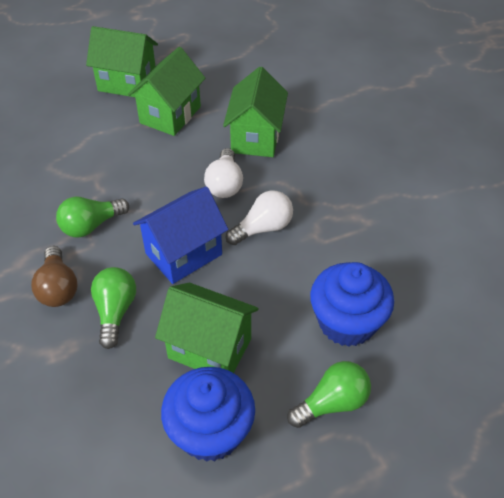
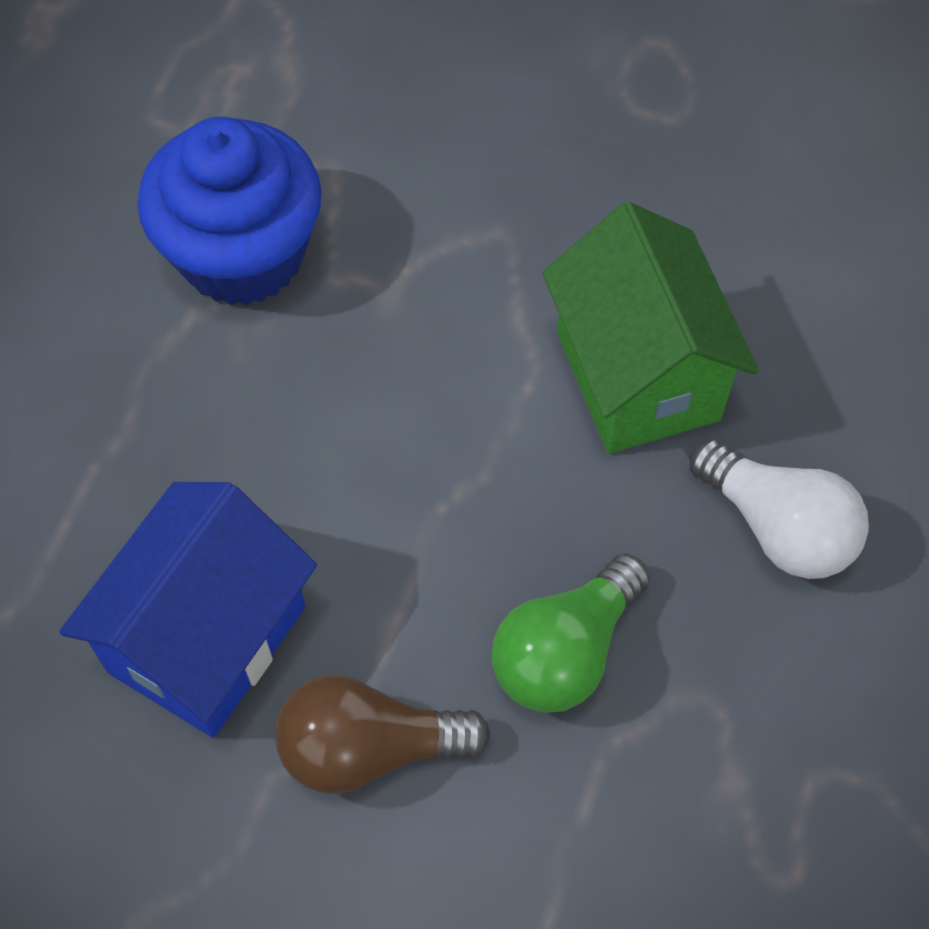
blue cupcake: [161,367,255,462] [310,262,394,347] = 2 -> [138,117,322,305] = 1
green house: [86,26,158,97] [128,47,205,136] [155,283,259,373] [223,67,288,157] = 4 -> [543,202,759,454] = 1
green light bulb: [56,197,129,238] [91,267,136,349] [287,361,371,428] = 3 -> [491,553,650,713] = 1
white light bulb: [204,148,243,198] [226,190,293,245] = 2 -> [690,439,869,579] = 1

